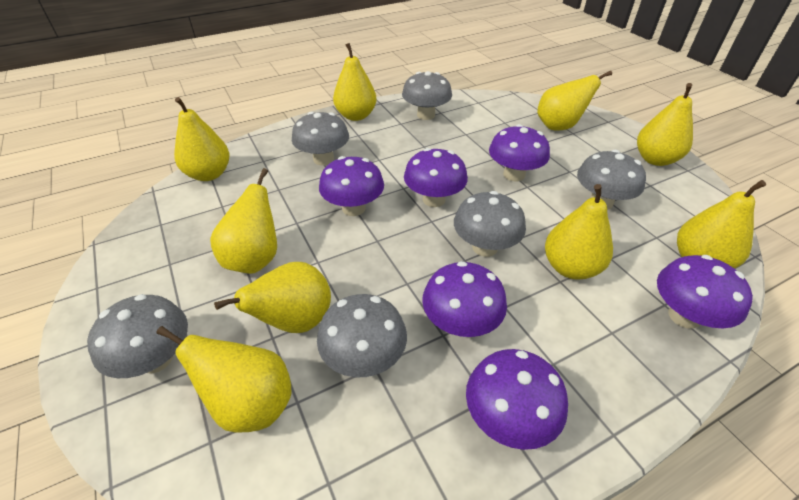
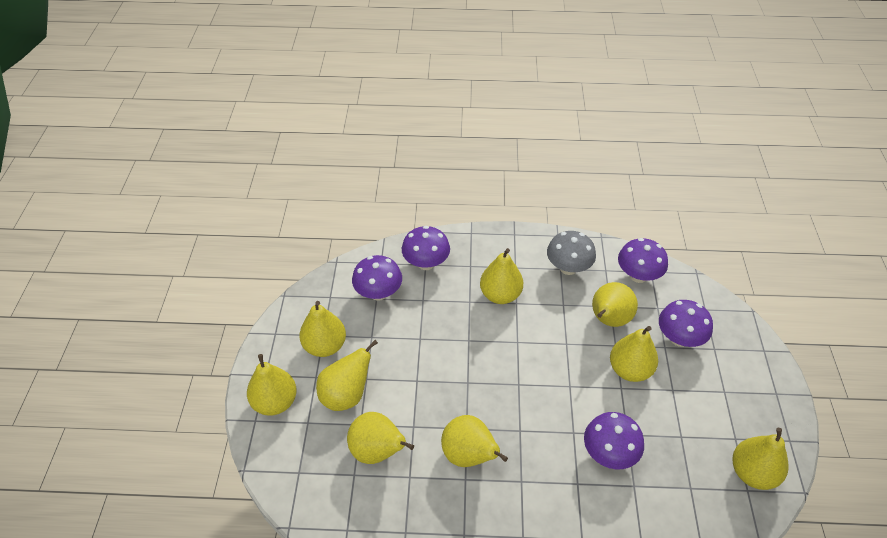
grey mushroom: [87,294,188,378] [292,112,349,166] [317,294,407,377] [402,71,452,120] [454,191,526,257] [577,150,646,210] = 6 -> [547,231,596,275] = 1
purple mushroom: [319,156,384,216] [404,148,468,207] [422,261,507,337] [466,349,568,450] [489,124,550,181] [657,255,753,329] = 6 -> [352,255,402,301] [402,226,450,270] [584,412,644,469] [618,238,668,283] [659,300,713,347] = 5

